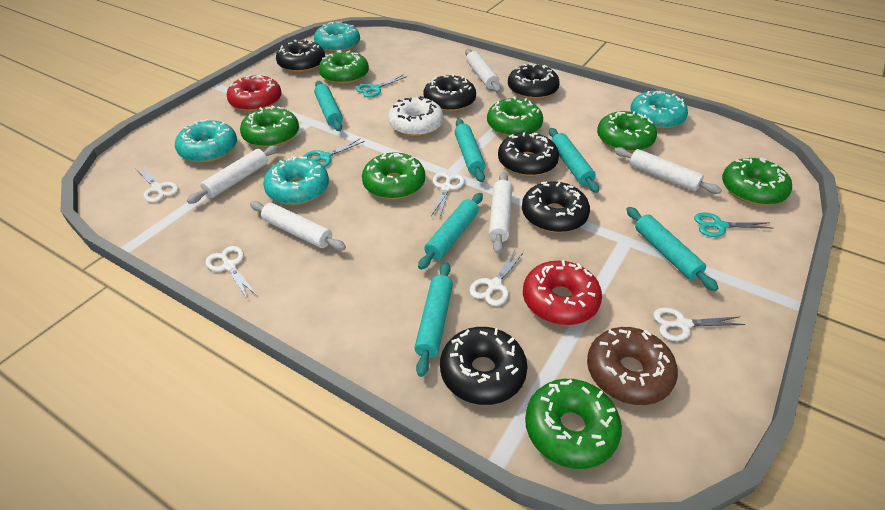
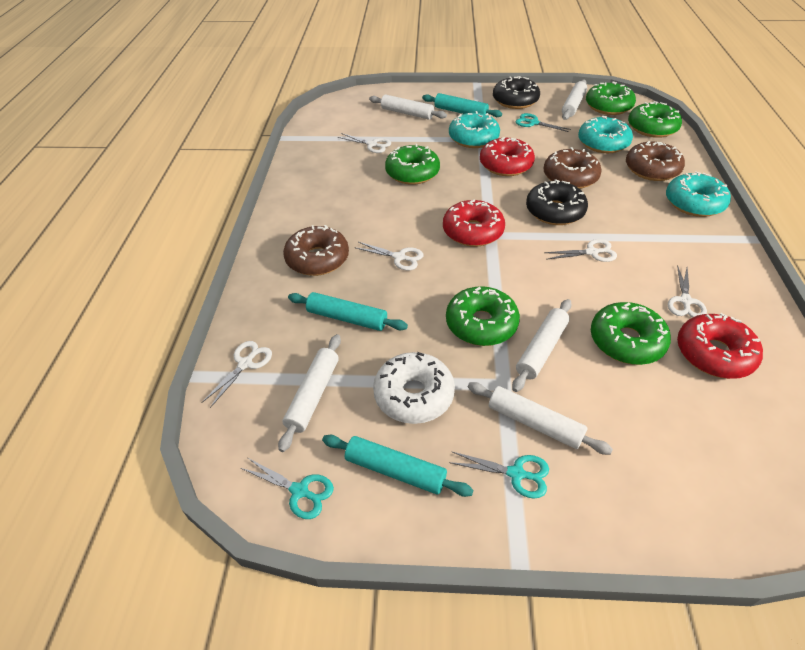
black donut: [276,39,325,73] [423,74,476,112] [440,327,527,405] [498,132,559,176] [508,64,560,100] [522,181,590,233] = 6 -> [493,76,540,109] [526,179,588,225] = 2
brown donut: [587,327,678,405] = 1 -> [283,225,349,276] [544,147,602,189] [626,141,685,181] = 3
green donut: [240,106,299,148] [319,50,369,84] [362,153,425,200] [487,96,543,137] [525,379,622,469] [597,111,657,152] [722,158,792,206] = 7 -> [385,144,440,185] [446,286,520,346] [586,82,636,115] [591,302,671,365] [628,101,682,138] = 5
red donut: [227,75,282,112] [523,260,602,325] = 2 -> [443,200,505,247] [480,137,535,176] [677,313,763,379] = 3
turquoise donut: [175,119,237,163] [263,156,329,205] [314,22,360,53] [630,91,688,129] = 4 -> [449,111,500,148] [578,116,633,153] [666,172,731,217] = 3
turquoise rolling pin: [314,81,343,131] [414,262,453,377] [418,193,483,270] [455,119,486,182] [549,128,599,193] [626,207,718,291] = 6 -> [288,292,408,331] [322,435,473,497] [422,93,502,117] = 3

